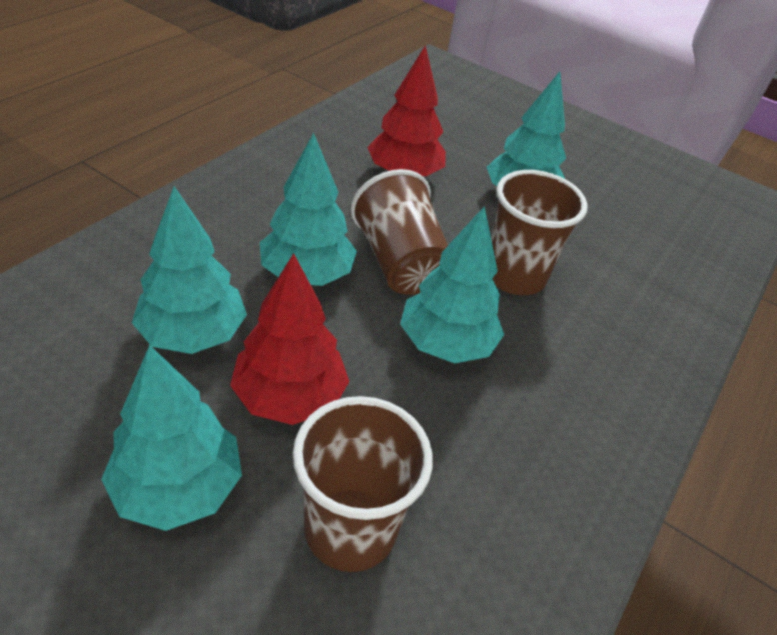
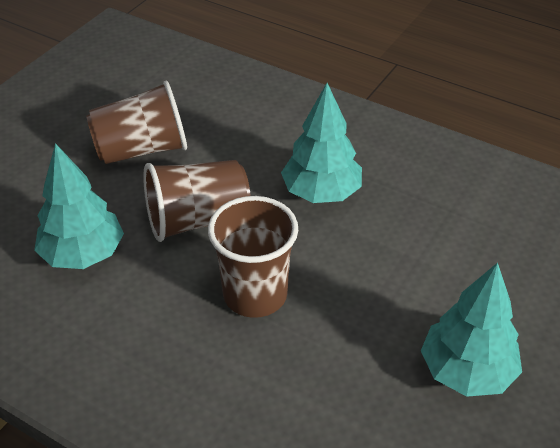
red tree: [230,253,349,425] [367,45,446,176] = 2 -> none = 0
turquoise tree: [101,345,242,531] [132,186,247,354] [260,133,357,286] [400,206,504,363] [487,71,566,186] = 5 -> [34,143,124,269] [281,83,362,203] [421,262,522,397] = 3

